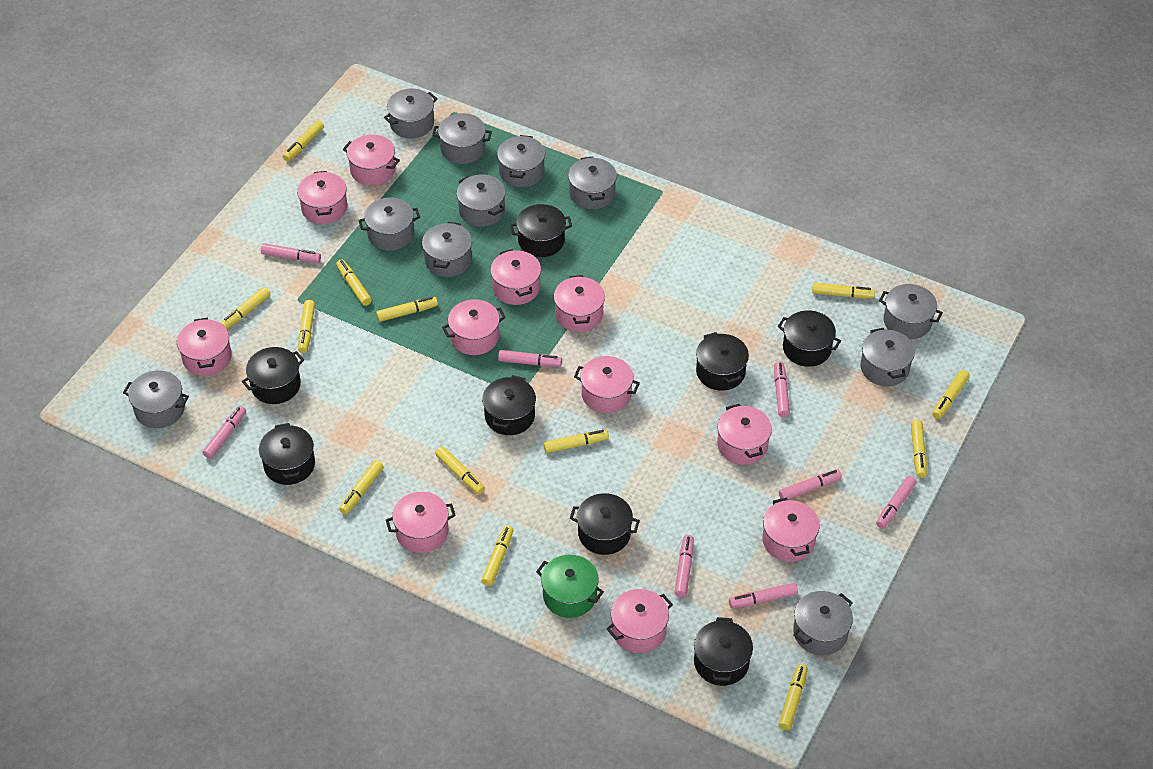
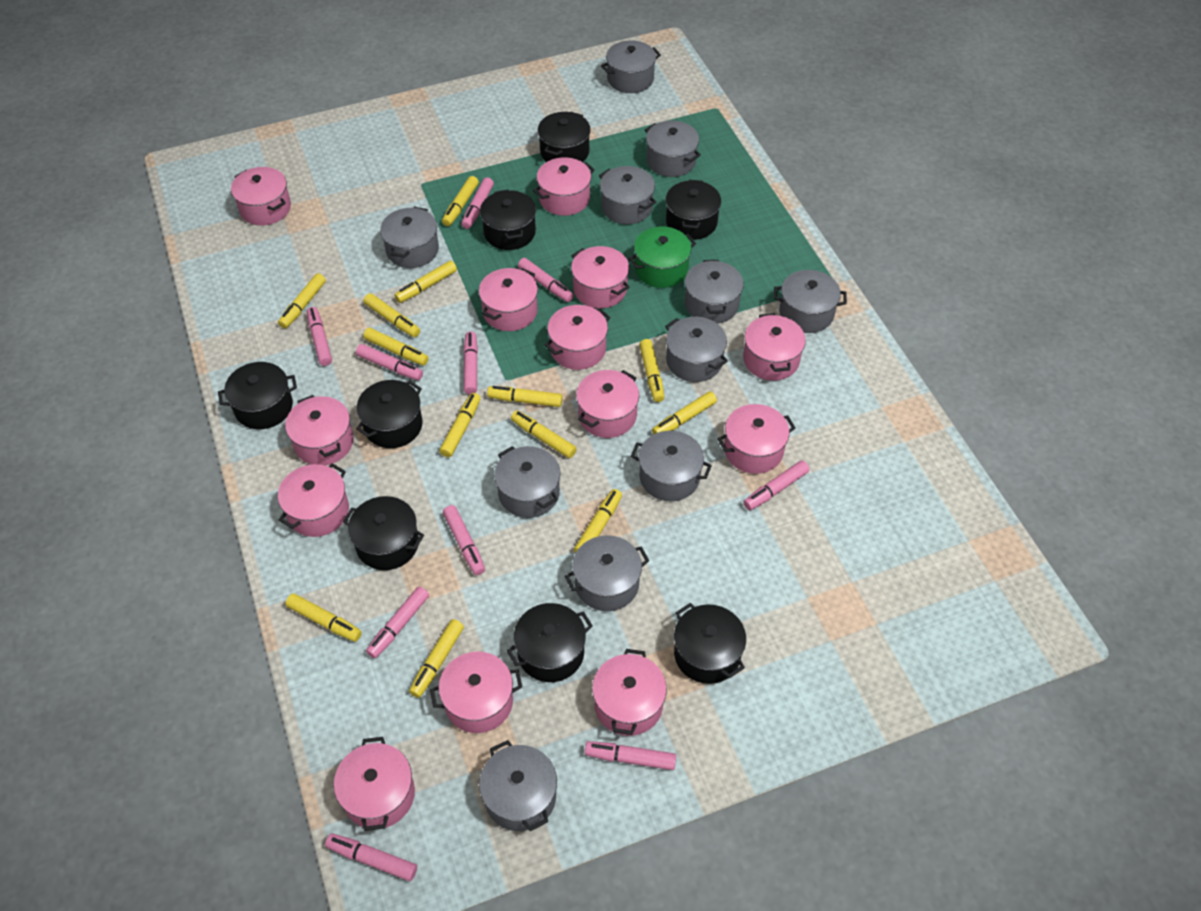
pink marker: [202,406,246,459] [261,243,321,263] [498,350,562,367] [674,535,694,597] [729,583,798,608] [774,361,790,417] [779,469,842,500] [876,476,917,529] = 8 -> [307,307,332,366] [325,833,417,881] [356,344,423,381] [366,587,429,659] [443,505,485,575] [461,177,494,229] [463,331,478,394] [518,258,574,302] [585,741,676,770] [743,460,810,510] = 10
pink pot: [177,318,232,376] [297,171,347,224] [343,134,400,186] [386,492,456,553] [442,299,506,355] [490,249,541,305] [554,275,605,332] [574,356,640,413] [607,589,673,653] [717,404,772,465] [762,497,820,562] = 11 -> [231,167,291,226] [278,463,349,537] [285,395,354,465] [334,737,415,831] [430,652,522,733] [479,268,538,331] [533,157,595,216] [544,305,611,370] [571,246,630,308] [576,370,639,438] [592,649,667,736] [717,404,795,474] [743,313,806,381] = 13

